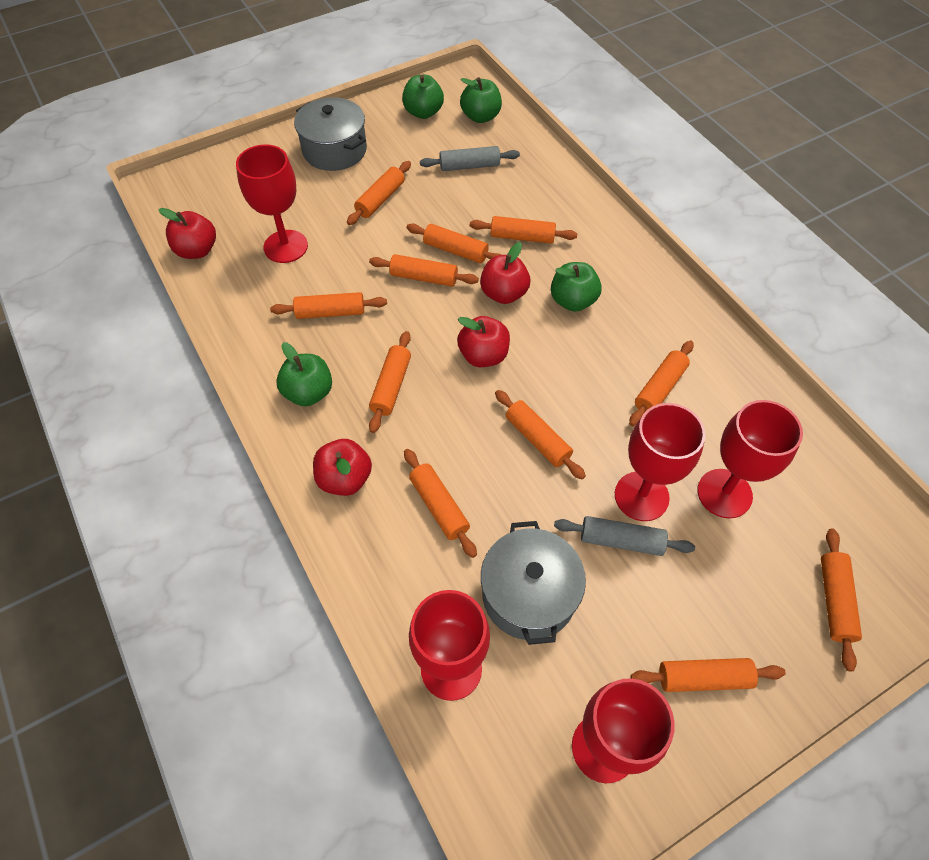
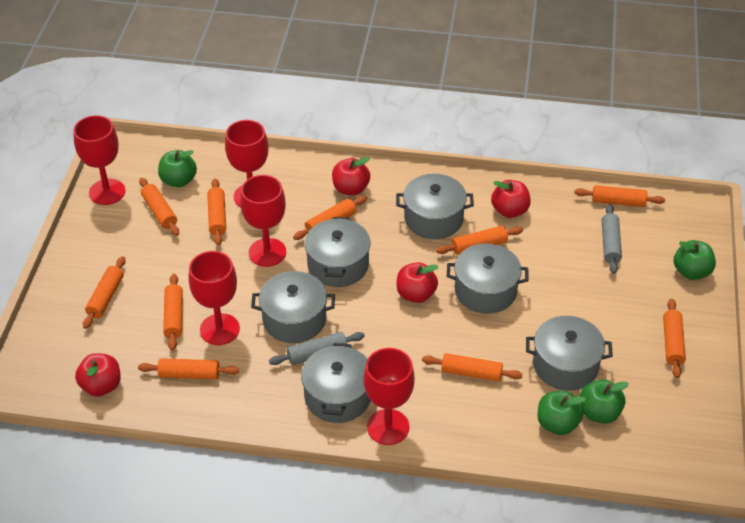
grey pot: [294,97,367,171] [481,521,586,645] = 2 -> [251,271,335,343] [301,343,371,423] [305,217,370,287] [396,174,474,239] [447,244,529,314] [526,316,613,391] = 6
orange rolling pin: [270,292,387,319] [347,161,411,225] [369,254,479,287] [369,331,411,433] [404,449,477,558] [406,224,502,263] [470,216,577,244] [495,390,586,480] [629,341,694,426] [631,658,786,692] [821,529,862,672] = 11 -> [83,256,125,329] [138,358,239,379] [139,178,179,236] [163,274,183,351] [207,179,226,245] [293,196,367,240] [422,353,523,382] [436,226,523,255] [574,185,665,207] [663,299,686,378] = 10

